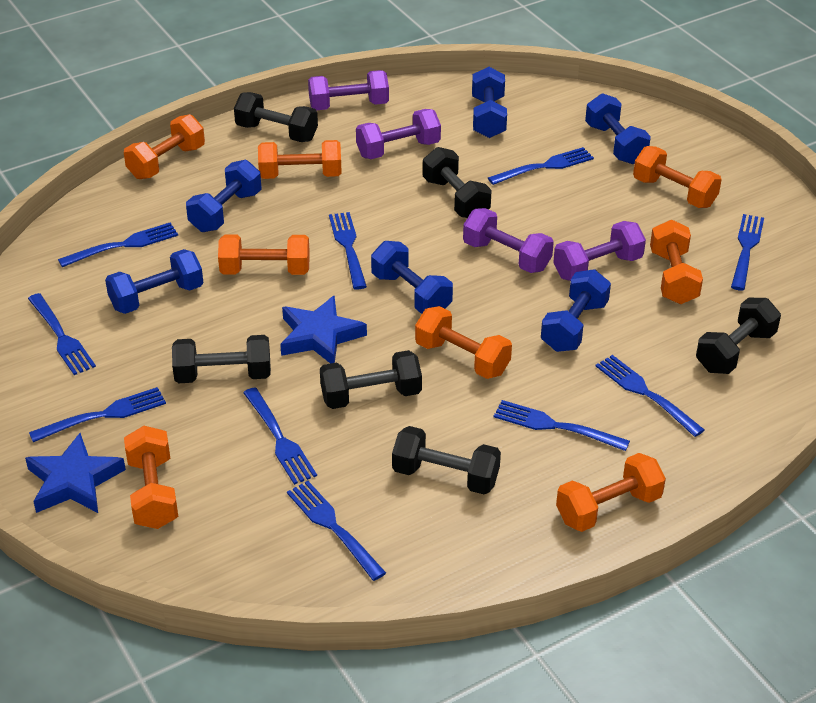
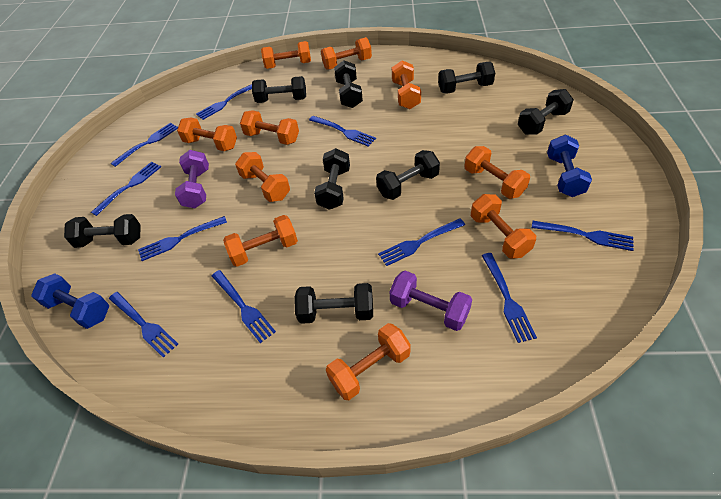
black dumbbell: [172,335,271,383] [234,92,318,142] [320,350,422,409] [392,426,501,495] [423,147,492,218] [696,298,781,374] = 6 -> [64,214,141,248] [252,76,306,103] [294,283,373,324] [314,148,350,210] [334,60,363,108] [376,150,440,200] [438,62,495,94] [518,89,574,135] = 8
blue dumbbell: [105,249,203,314] [186,160,262,232] [371,241,453,314] [472,67,507,138] [541,269,611,352] [585,93,651,164] = 6 -> [31,273,109,329] [547,135,592,197] = 2
blue star: [25,433,126,513] [280,295,367,364] = 2 -> none = 0
orange dumbbell: [124,114,205,179] [124,426,178,529] [218,235,310,275] [258,140,342,179] [415,306,512,379] [556,453,666,532] [633,146,722,208] [650,220,703,304] = 8 -> [177,117,237,151] [223,215,298,267] [235,152,290,202] [240,110,299,145] [261,41,311,69] [321,37,372,70] [326,323,411,400] [392,61,421,109] [464,146,530,199] [471,194,536,259] = 10
purple dumbbell: [308,70,389,110] [356,109,441,159] [463,208,554,273] [553,221,646,281] = 4 -> [175,150,209,208] [390,271,472,331] = 2

